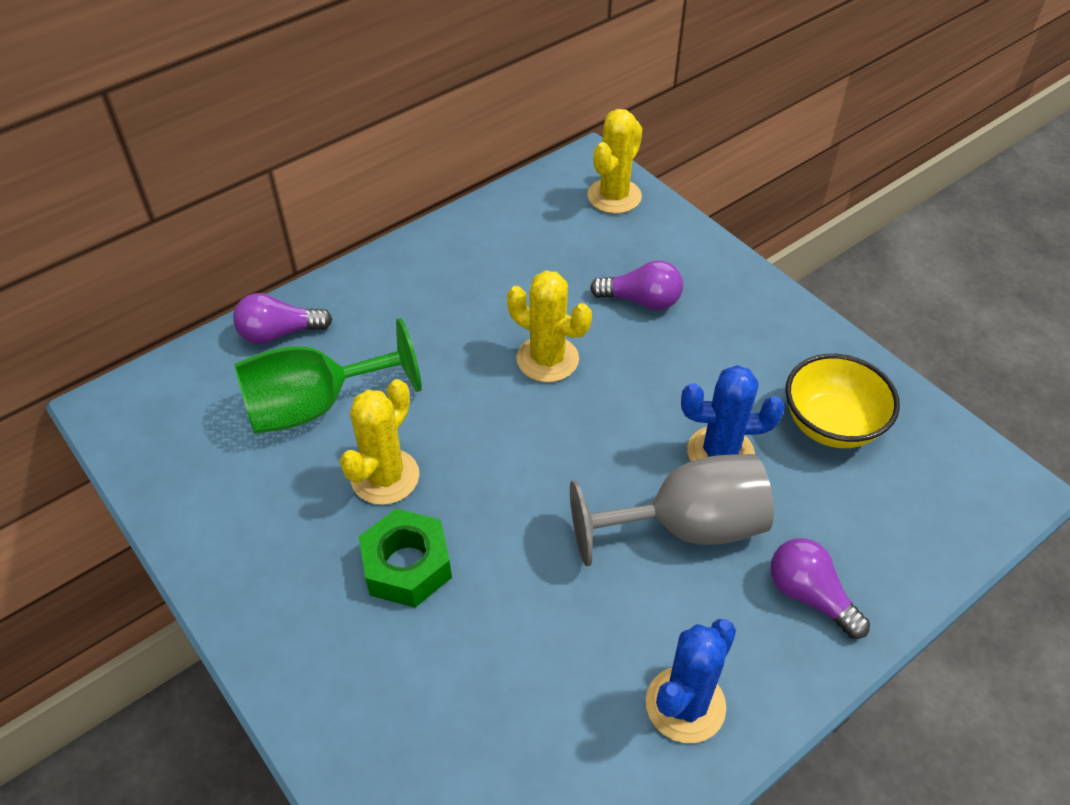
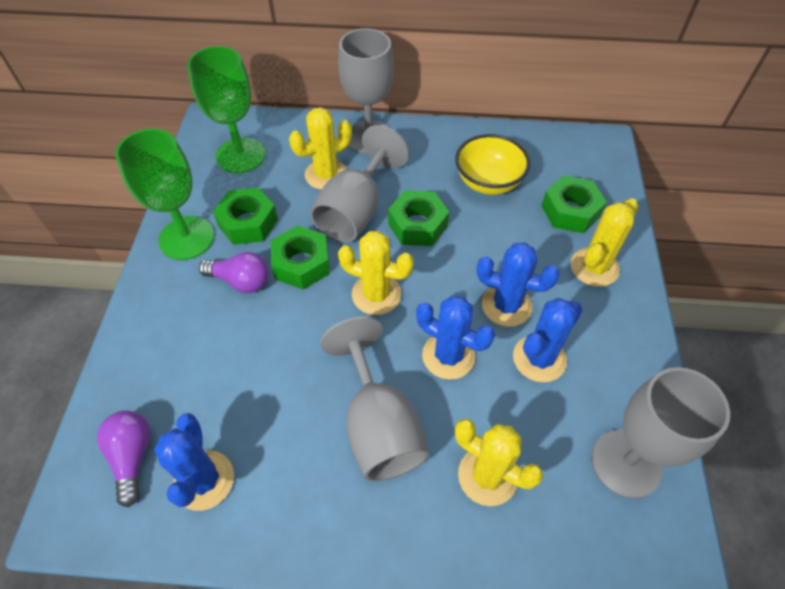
blue cactus: [646,619,736,743] [681,365,785,461] = 2 -> [154,413,234,511] [416,295,495,380] [476,243,560,327] [513,298,582,382] = 4
green goblet: [234,318,422,434] = 1 -> [115,129,214,260] [187,46,265,173] = 2
green nut: [359,509,452,607] = 1 -> [213,187,278,245] [271,225,330,290] [388,190,449,246] [542,176,607,233] = 4
grey goblet: [570,454,774,566] = 1 -> [310,125,409,242] [320,316,429,481] [338,28,394,154] [592,367,730,498] = 4
purple light bulb: [233,293,333,344] [590,260,683,310] [770,538,870,639] = 3 -> [97,410,151,507] [199,252,269,293] = 2
yellow cactus: [340,379,419,505] [507,271,592,382] [587,109,643,214] = 3 -> [289,107,352,190] [338,231,414,315] [455,419,543,506] [571,198,638,287] = 4

